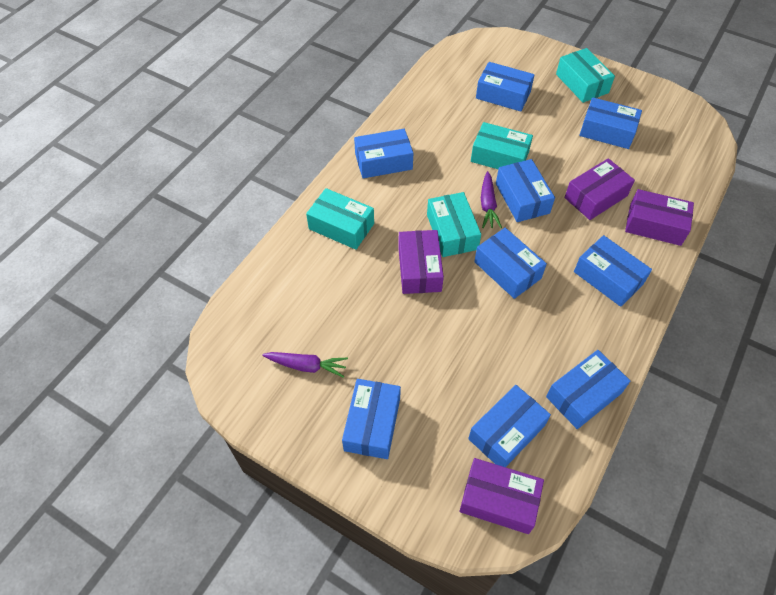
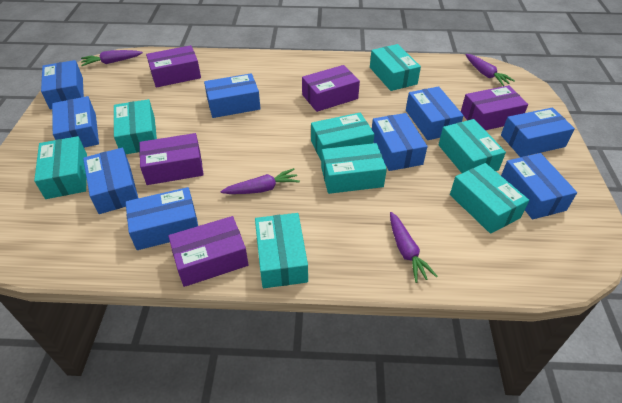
purple box: [398,230,444,294] [459,458,544,534] [564,158,635,220] [625,189,694,246] = 4 -> [139,133,204,185] [146,45,201,88] [168,216,248,287] [302,65,360,112] [461,85,528,130] = 5
purple carrot: [262,352,348,378] [481,171,502,228] = 2 -> [81,50,143,66] [221,168,300,194] [390,212,437,283] [465,54,515,86] = 4
turquoise box: [306,188,374,250] [427,192,481,257] [471,122,533,169] [556,48,615,103] = 4 -> [34,136,87,199] [114,99,157,154] [255,213,308,288] [311,113,374,160] [321,143,387,194] [370,44,421,91] [438,119,506,173] [450,163,529,234] = 8

